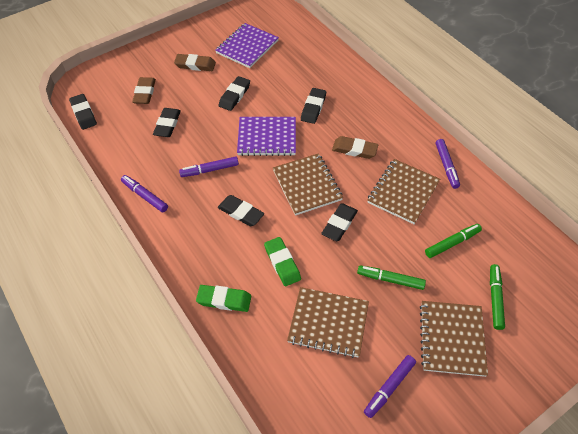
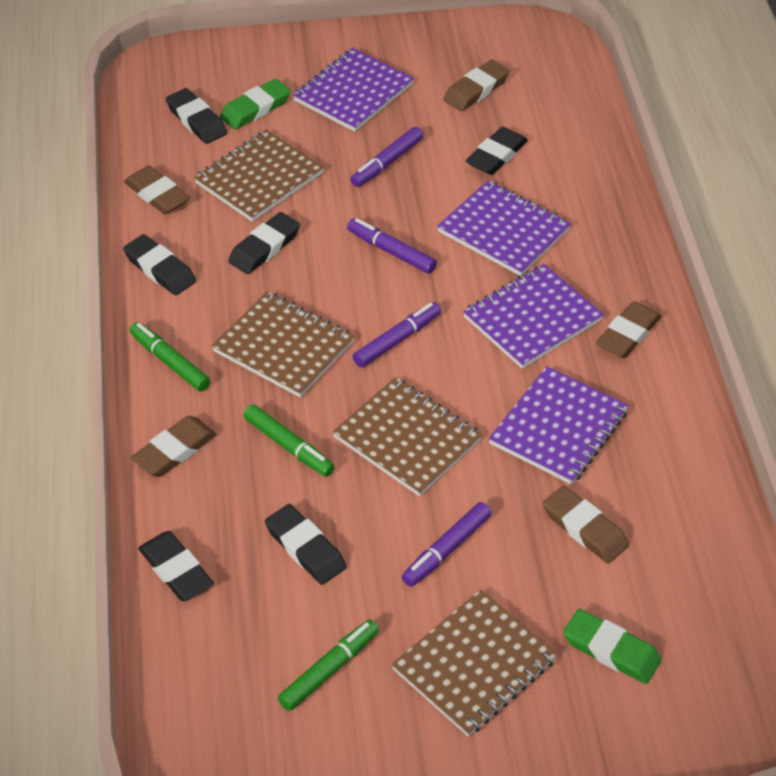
brown eraser: [132,77,156,104] [174,54,216,71] [332,136,378,159] = 3 -> [124,166,190,214] [131,416,217,477] [443,60,510,111] [543,485,629,564] [596,301,661,358] = 5
purple notebook: [215,23,279,68] [237,117,296,156] = 2 -> [293,48,414,132] [437,180,571,275] [463,264,604,369] [489,366,629,485] = 4

